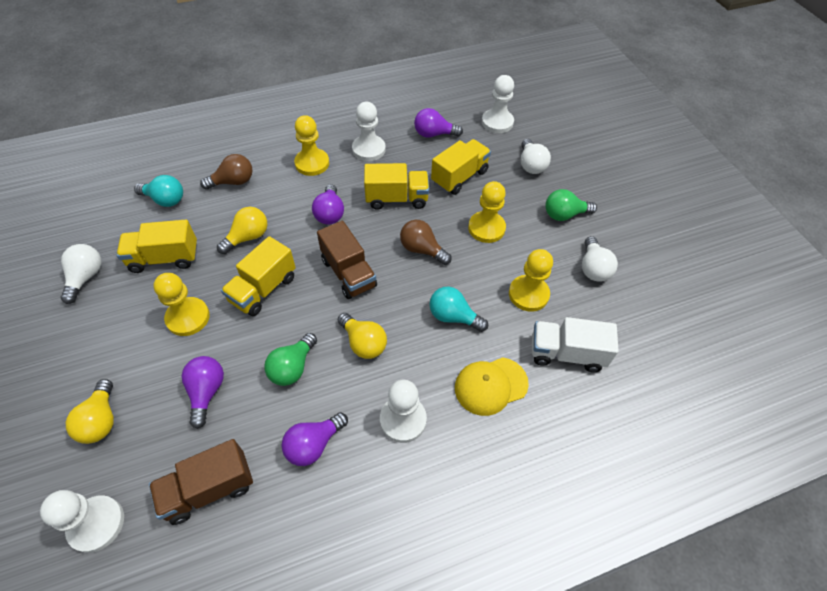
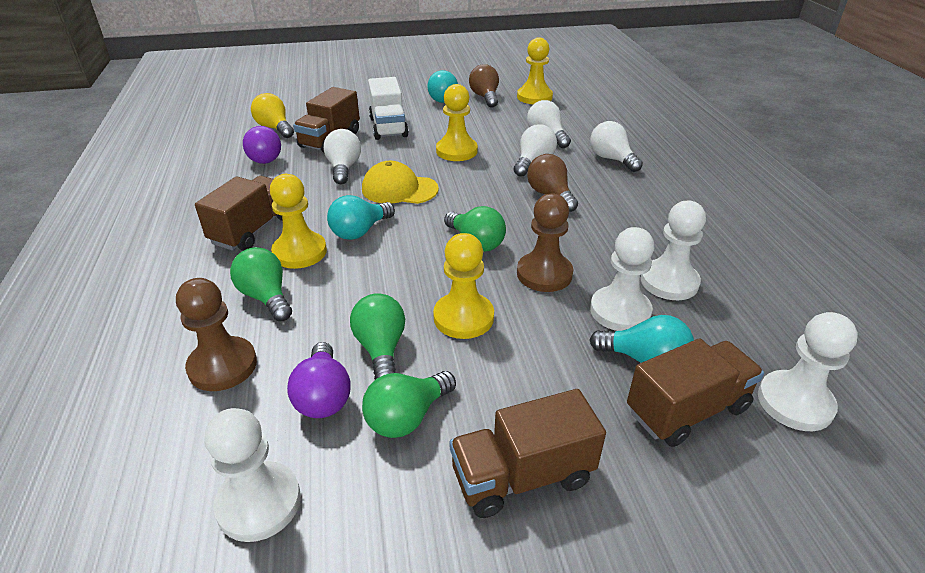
brown pawn: none = 0 -> [176,278,257,391] [517,193,573,292] = 2
brown truck: [149,439,253,525] [317,221,377,299] = 2 -> [195,176,283,251] [293,87,360,153] [450,389,606,518] [627,338,764,447] = 4
green light bulb: [264,333,317,386] [545,189,597,221] = 2 -> [230,247,292,321] [350,293,405,380] [362,371,456,438] [444,206,506,252] = 4
purple light bulb: [182,356,224,429] [282,412,348,466] [312,184,344,225] [414,108,463,138] = 4 -> [243,126,281,164] [287,342,351,418] = 2
turquoise light bulb: [134,175,183,207] [429,287,488,332] = 2 -> [327,195,395,240] [427,70,458,103] [589,315,694,363] = 3
white light bulb: [61,244,101,304] [521,139,551,174] [582,236,618,282] = 3 -> [323,129,361,184] [514,124,557,177] [527,100,571,148] [590,121,643,172] = 4
yellow light bulb: [66,379,114,444] [217,207,267,254] [338,313,387,359] = 3 -> [251,93,294,138] = 1
yellow truck: [117,220,197,273] [221,236,296,316] [364,163,429,210] [431,139,491,195] = 4 -> none = 0

